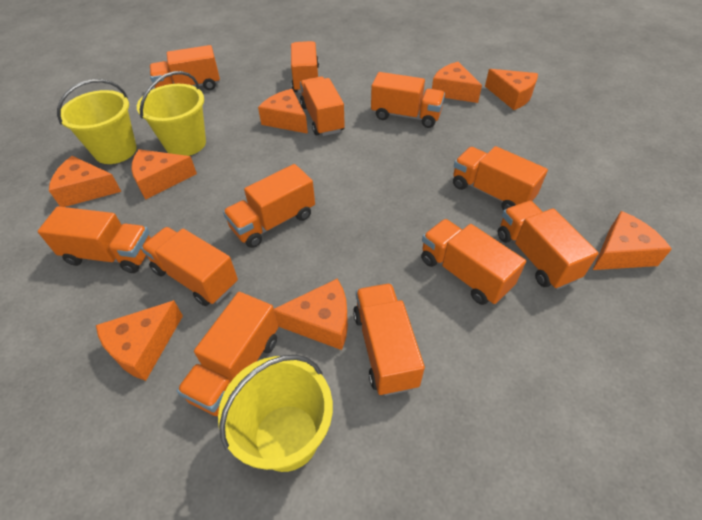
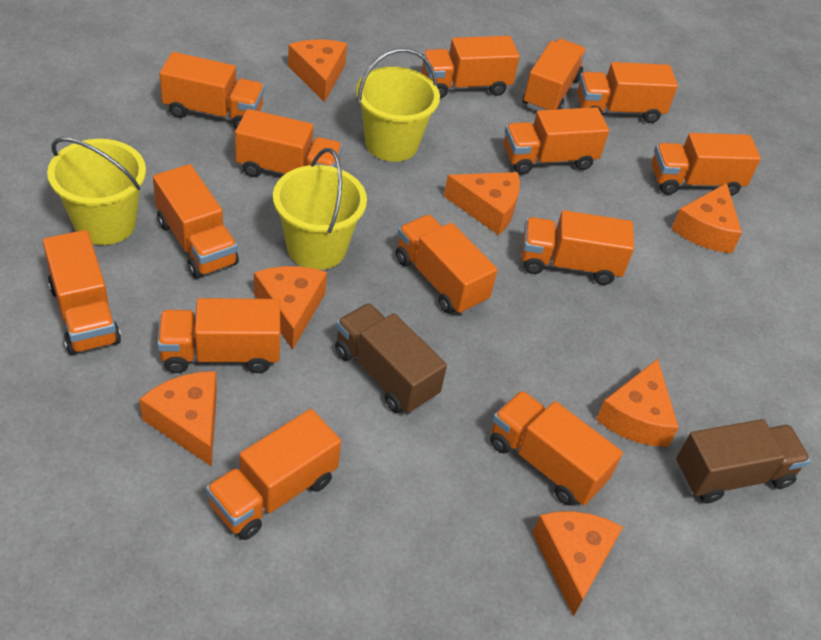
brown truck: none = 0 -> [335,303,447,414] [676,419,810,504] = 2
orange cheese: [49,156,122,207] [96,300,183,381] [131,149,197,200] [258,89,308,134] [274,279,348,350] [432,62,482,103] [485,69,538,110] [593,211,672,270] = 8 -> [139,371,217,467] [254,266,327,350] [288,40,347,103] [444,172,520,235] [532,511,623,617] [596,359,679,447] [671,183,742,253] = 7
orange truck: [38,206,151,273] [141,227,238,306] [149,45,220,90] [177,292,278,416] [223,164,315,248] [291,41,319,93] [300,76,345,136] [353,283,425,396] [371,72,445,128] [421,219,526,305] [453,146,548,211] [498,201,599,290] = 12 -> [43,230,121,355] [153,164,239,279] [157,298,280,373] [160,52,265,129] [206,409,341,540] [235,109,343,177] [396,215,498,315] [422,36,520,98] [490,390,623,506] [504,107,609,175] [521,210,634,285] [523,39,587,111] [577,62,678,123] [652,133,761,196] = 14

